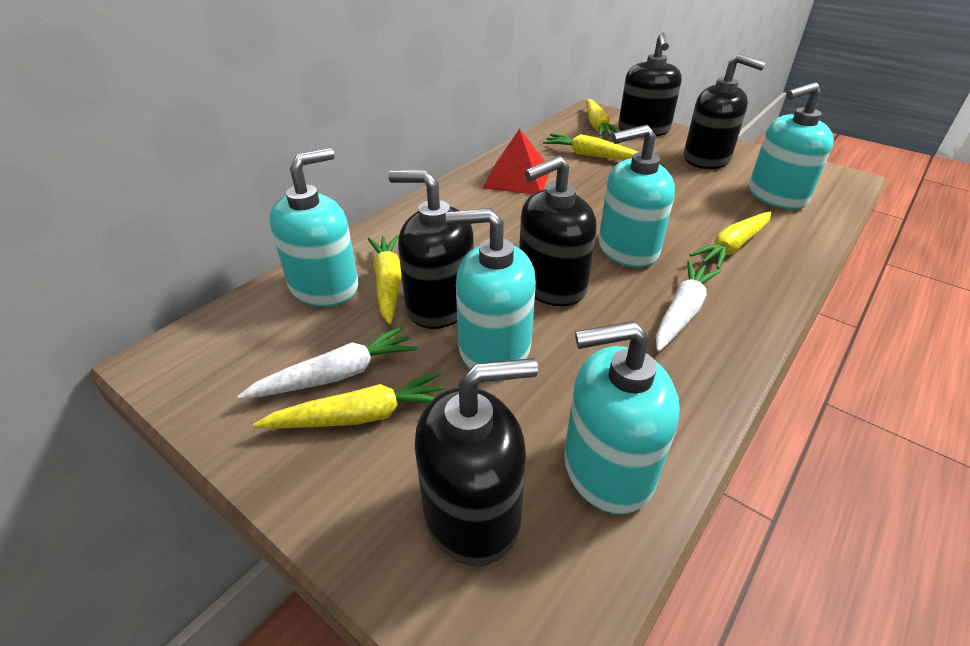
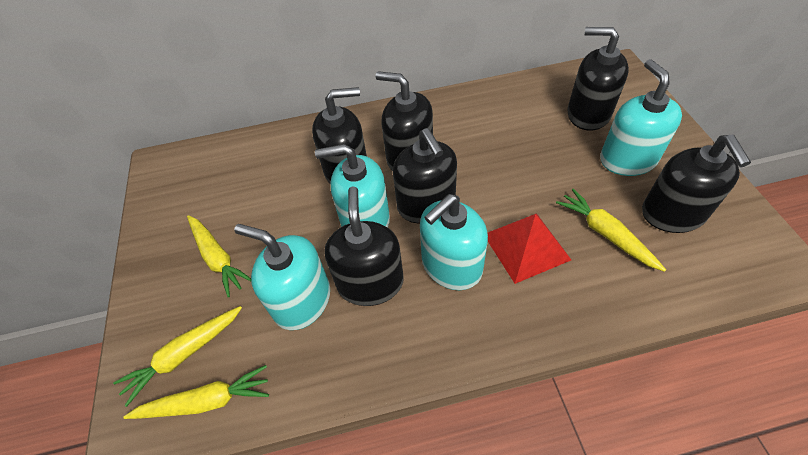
black soap dispenser: [388,170,474,329] [414,358,538,566] [519,156,597,306] [618,32,682,136] [684,54,766,169] = 5 -> [312,87,367,183] [324,186,404,306] [376,71,433,171] [393,128,457,224] [567,27,629,131] [642,135,751,233] = 6
turquoise soap dispenser: [269,148,358,307] [446,208,536,369] [564,321,680,514] [599,125,675,267] [749,82,834,210] = 5 -> [234,224,330,330] [315,144,390,227] [420,194,488,290] [600,59,682,176] = 4
white carrot: [238,326,417,399] [656,260,721,352] = 2 -> none = 0
yellow carrot: [253,372,445,429] [368,235,401,324] [543,134,638,160] [586,99,619,136] [690,212,771,269] = 5 -> [113,306,242,407] [124,365,269,419] [187,215,251,297] [556,189,666,272] = 4

